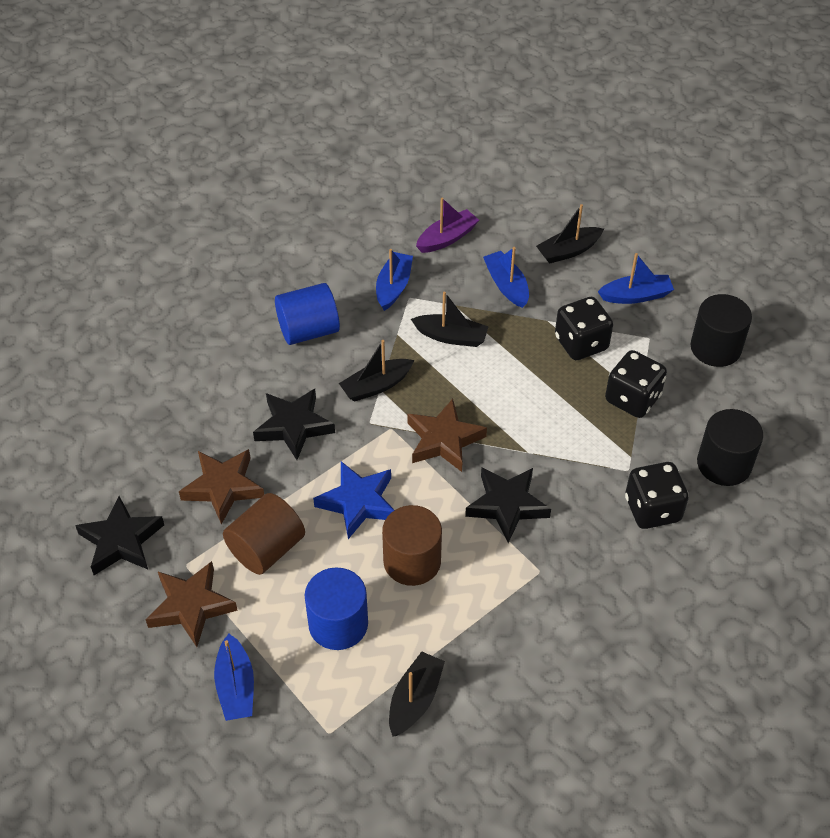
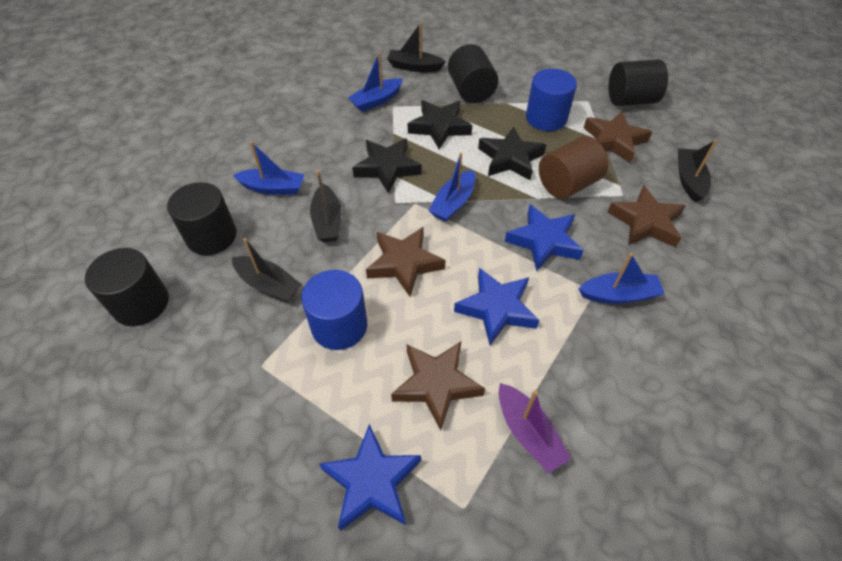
black cylinder: [690,294,752,367] [697,409,763,486] = 2 -> [85,248,169,326] [167,182,237,255] [448,44,498,103] [609,59,668,106] = 4
black dice: [555,297,613,360] [605,350,667,418] [625,462,689,529] = 3 -> none = 0
blue star: [313,461,394,539] = 1 -> [319,424,421,531] [454,268,539,345] [505,204,584,271] = 3
brown cylinder: [223,493,305,575] [382,505,442,586] = 2 -> [539,136,608,199] = 1
brown star: [146,561,238,647] [179,449,264,525] [407,399,487,472] = 3 -> [366,227,446,297] [391,342,485,430] [584,111,652,163] [608,185,686,248] = 4

